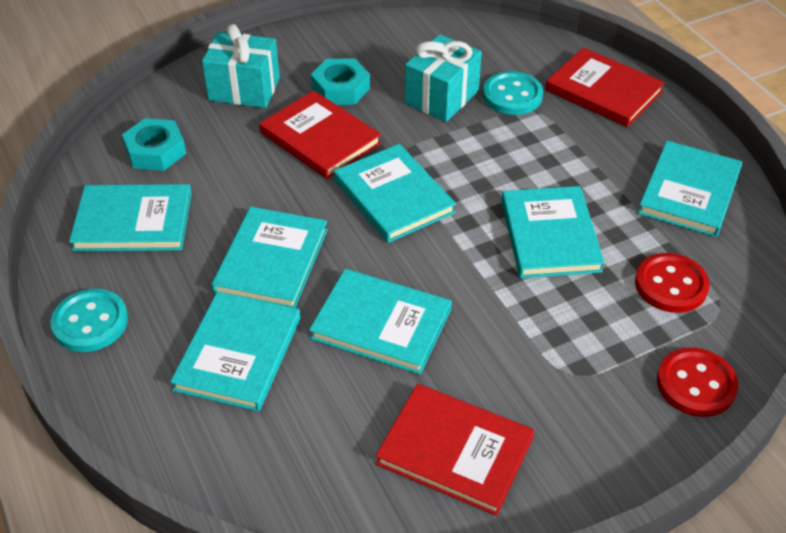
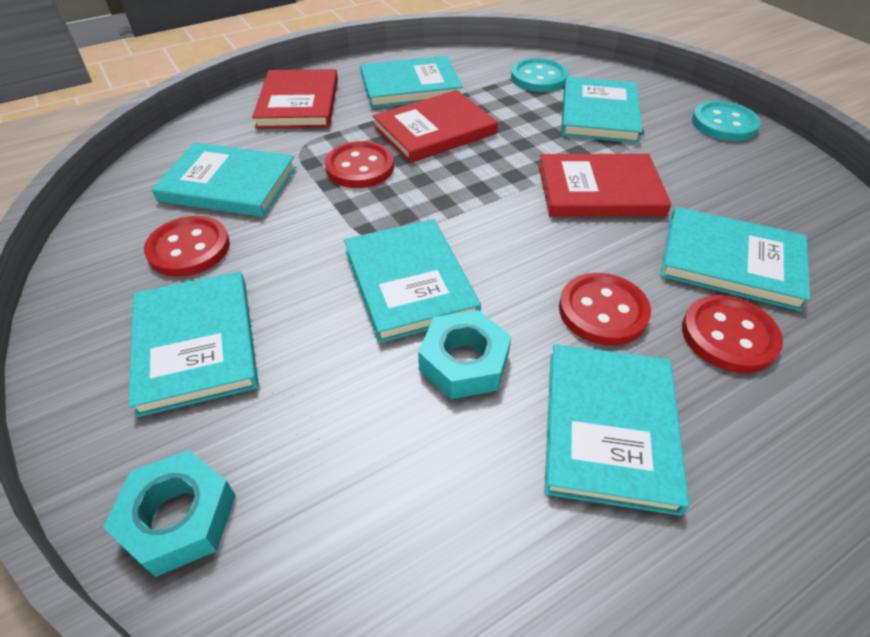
red button: [635,253,710,313] [657,348,738,417] = 2 -> [144,216,230,277] [325,141,394,188] [559,273,651,346] [682,295,783,373] = 4
turquoise gift: [202,24,280,108] [405,34,482,122] = 2 -> none = 0

